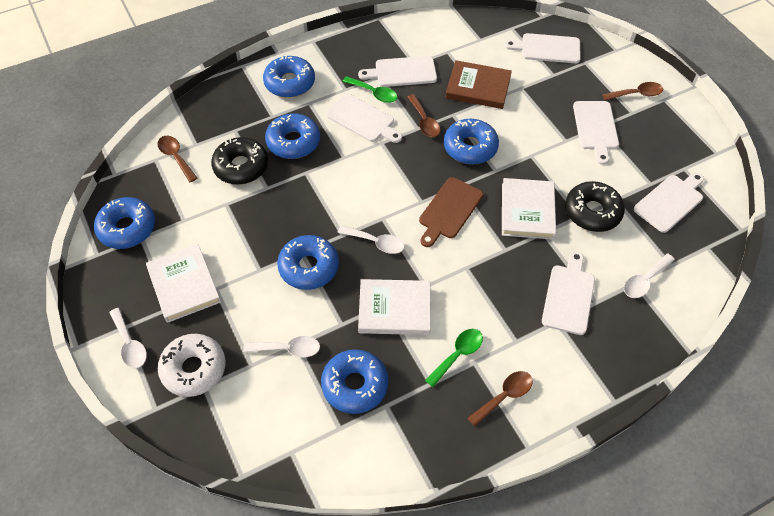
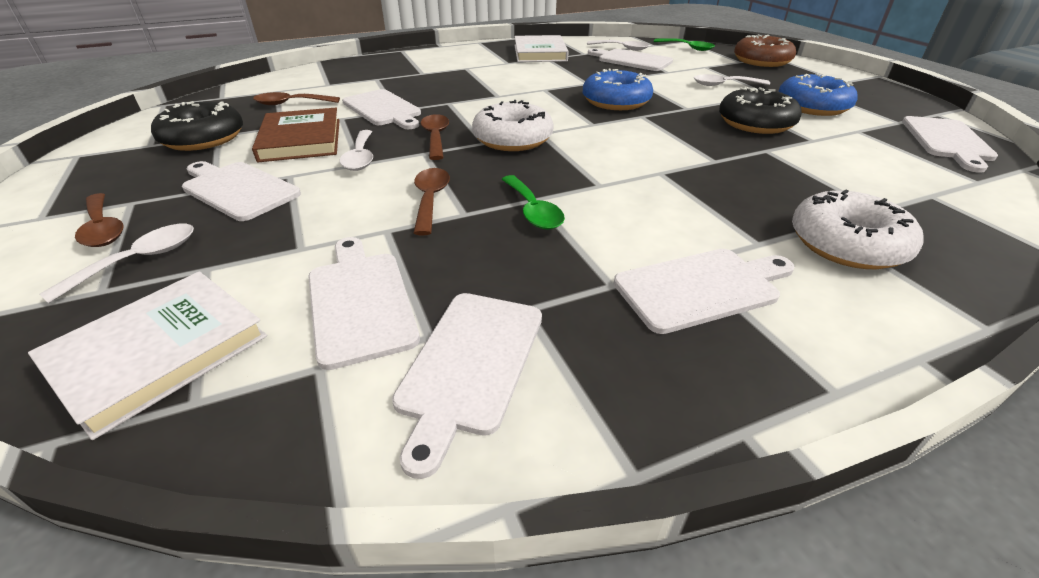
blue donut: [94,197,155,249] [263,55,315,98] [265,113,320,159] [277,235,339,290] [321,349,388,414] [444,119,499,165] = 6 -> [583,68,653,110] [778,73,858,116] = 2
brown cutting board: [419,177,483,247] = 1 -> none = 0
brown donut: none = 0 -> [734,35,796,67] = 1
white book: [146,244,221,323] [358,279,431,335] [502,178,556,239] = 3 -> [28,271,267,440] [514,35,569,62] = 2
white cutting board: [326,94,402,143] [358,56,437,87] [504,33,581,63] [542,251,595,335] [573,101,619,165] [634,172,704,233] = 6 -> [182,161,301,221] [308,237,420,370] [342,89,421,129] [392,293,542,479] [588,49,673,71] [613,249,795,334] [902,116,998,173] = 7
white donut: [158,334,226,397] = 1 -> [472,100,554,151] [792,190,924,269] = 2

